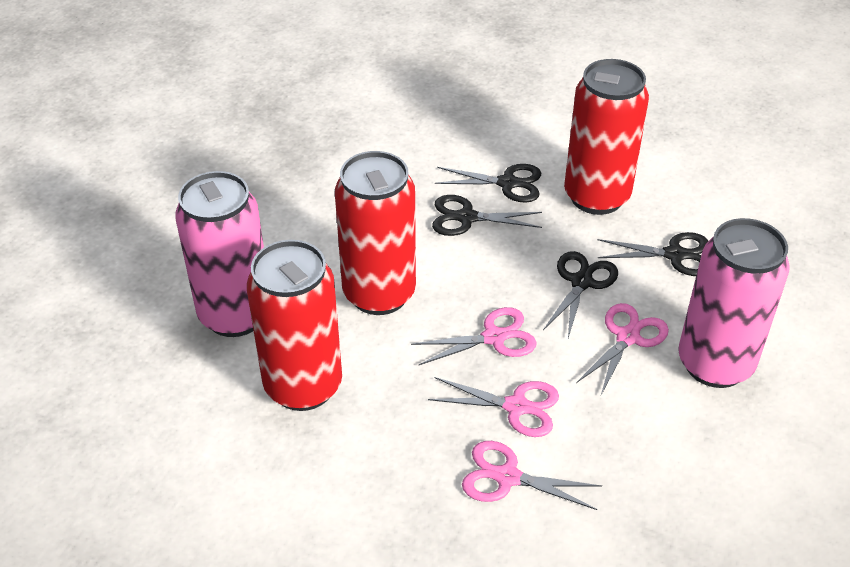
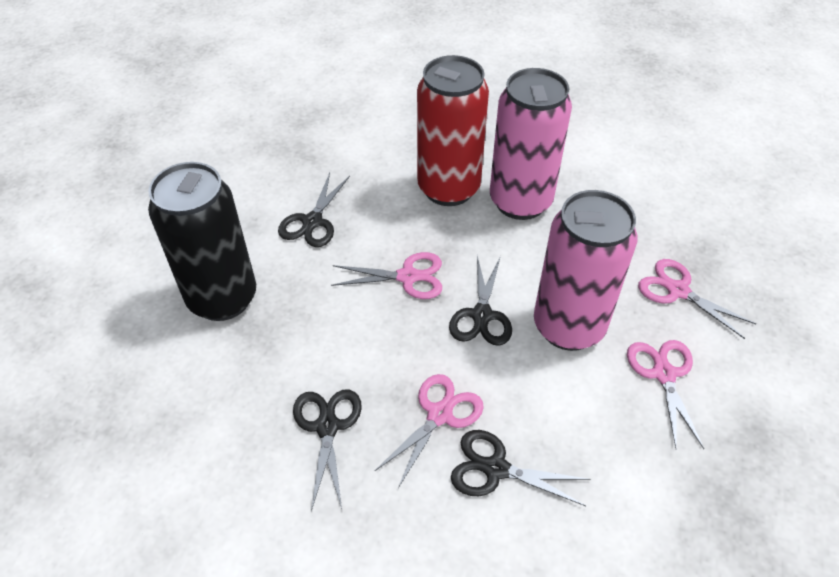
black can: none = 0 -> [148,162,256,321] = 1
red can: [247,240,342,411] [335,151,416,315] [564,59,649,215] = 3 -> [417,55,489,206] = 1

